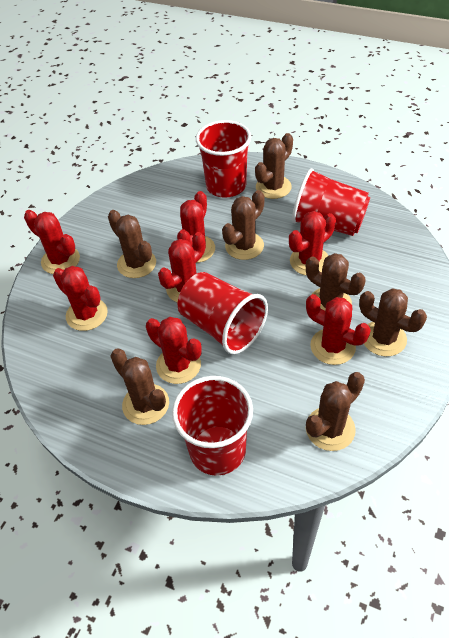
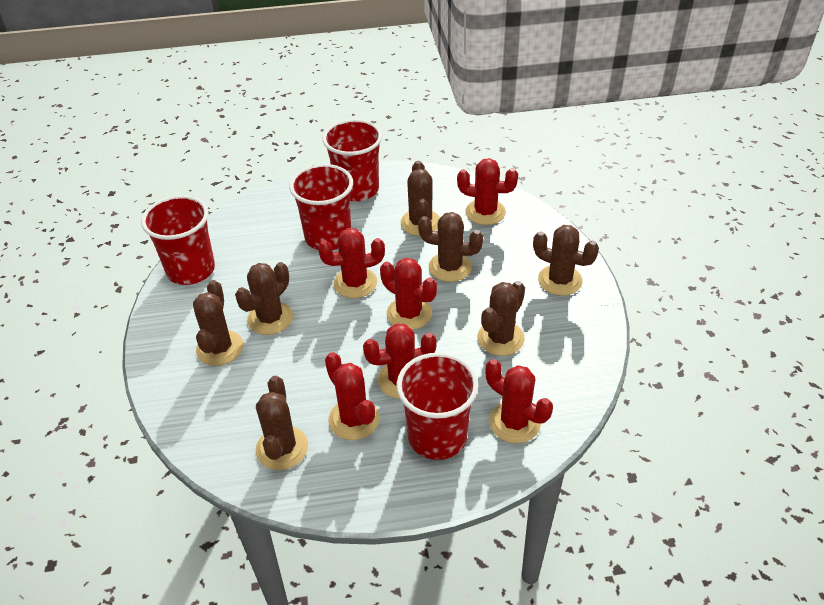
red cactus: [24,210,80,274] [53,266,108,331] [146,317,202,384] [158,232,206,303] [177,191,215,263] [289,211,336,275] [306,294,371,365] = 7 -> [318,228,385,298] [325,352,380,440] [363,323,437,399] [380,258,437,330] [457,158,518,225] [486,359,553,443] = 6

